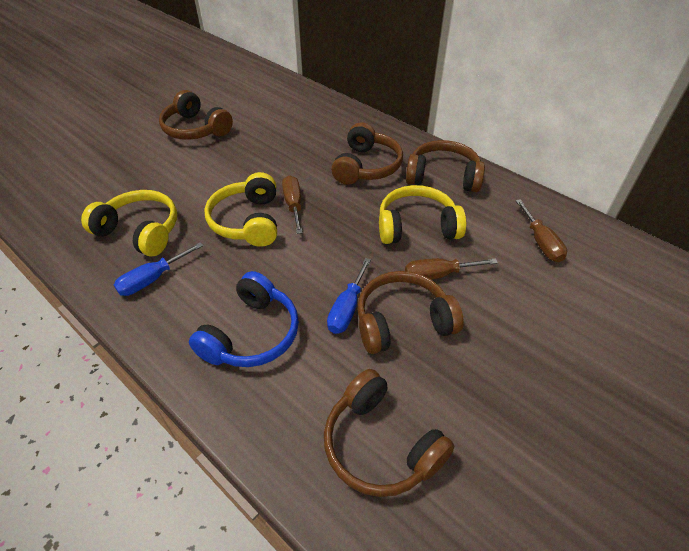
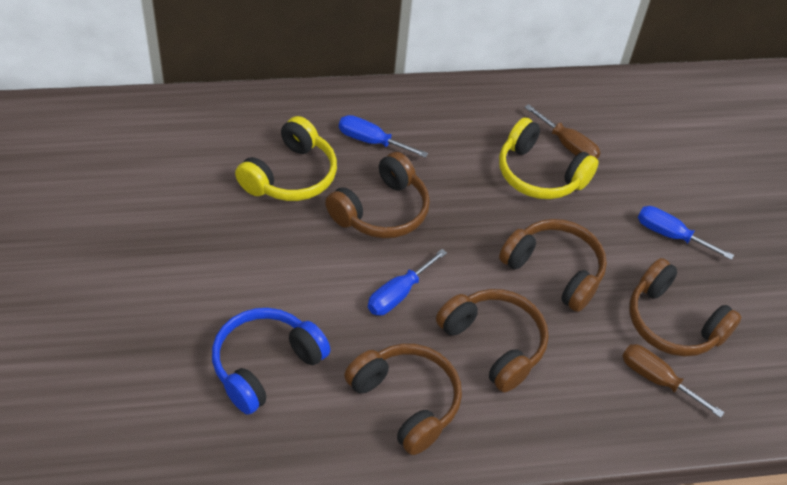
blue screwdriver: [114,242,204,296] [327,258,371,334] = 2 -> [339,115,428,158] [368,249,447,315] [638,206,734,260] = 3
brown screwdriver: [282,175,303,234] [405,258,498,280] [515,199,567,262] = 3 -> [524,104,600,159] [622,344,724,418] = 2
yellow headphones: [81,190,177,257] [204,172,277,247] [379,185,466,244] = 3 -> [235,116,337,201] [499,117,599,199] = 2

